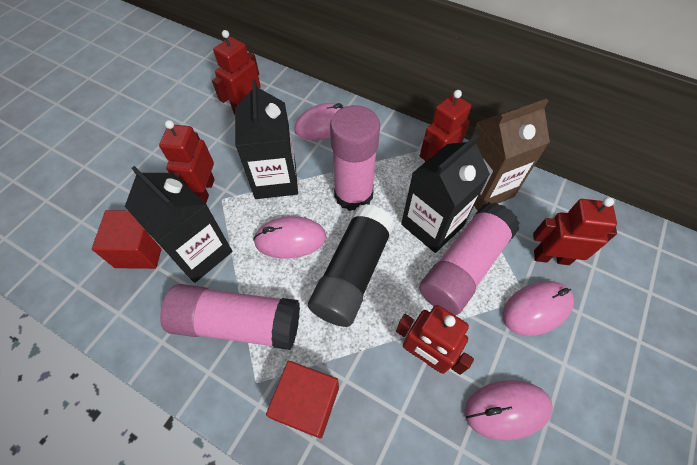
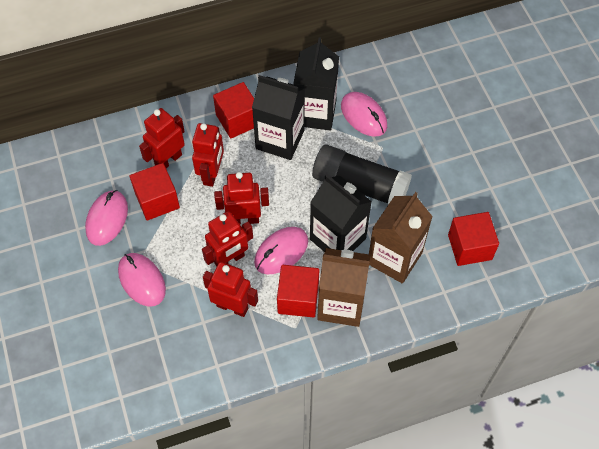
brown carton: [471,99,550,211] = 1 -> [317,248,370,327] [369,192,433,284] = 2
pink glue stick: [160,284,300,350] [330,105,380,211] [419,202,520,315] = 3 -> none = 0
red cube: [92,210,162,269] [266,361,339,439] = 2 -> [130,163,180,221] [213,82,254,138] [277,265,319,317] [448,212,499,266] = 4

